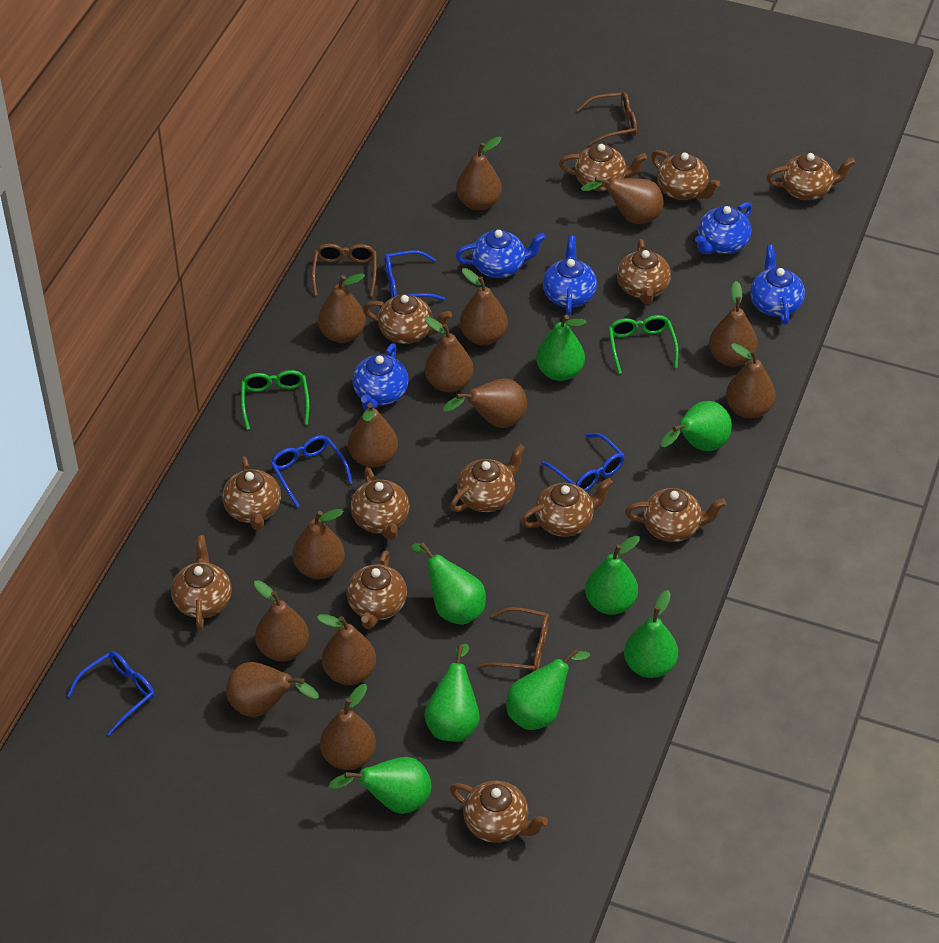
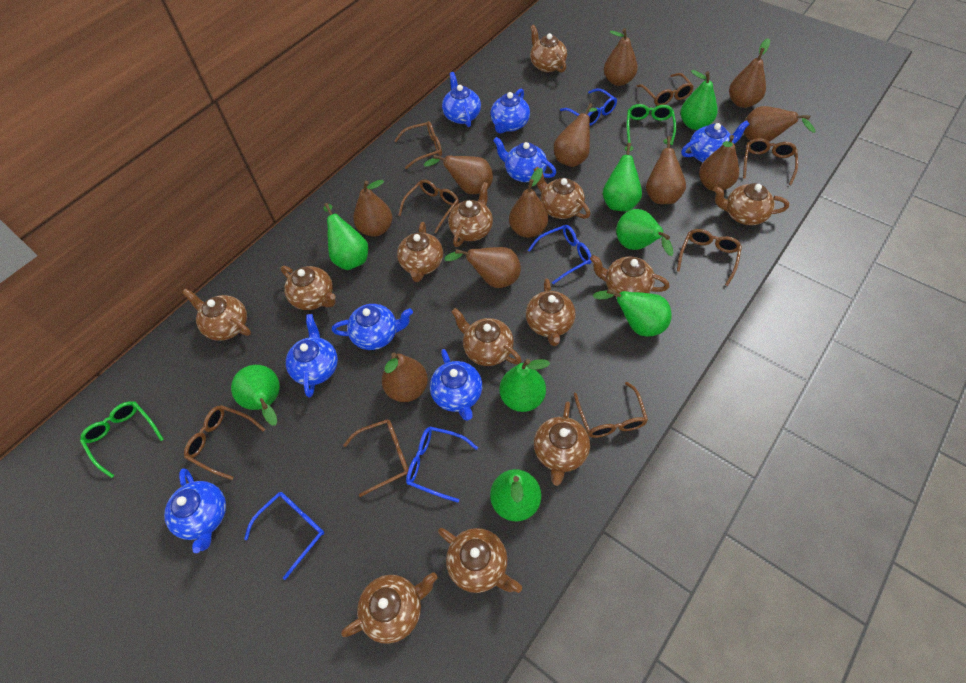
blue teapot: [352,343,409,410] [456,229,546,278] [543,236,597,315] [695,202,752,254] [750,245,805,325] = 5 -> [164,468,226,553] [286,314,338,397] [332,304,413,350] [430,349,482,421] [442,72,481,127] [490,89,530,134] [493,137,556,182] [681,120,750,162] = 8
brown glasses: [312,244,377,297] [479,607,549,671] [577,92,637,146] = 3 -> [184,405,265,480] [343,419,408,497] [394,121,442,169] [398,179,459,233] [574,382,648,438] [636,73,694,106] [677,229,742,286] [743,138,798,185] = 8
brown pear: [226,662,319,717] [254,580,309,661] [292,509,345,579] [317,614,376,685] [318,273,366,343] [320,684,376,770] [348,403,398,468] [425,317,474,392] [443,378,527,428] [456,136,502,210] [460,268,508,345] [581,177,664,224] [709,281,758,367] [726,343,776,418] = 14 -> [353,180,392,237] [382,353,428,402] [424,155,493,194] [444,247,521,288] [509,168,548,238] [554,103,597,167] [604,28,638,86] [646,136,686,204] [699,135,739,191] [729,38,770,108] [744,106,815,142] = 11

